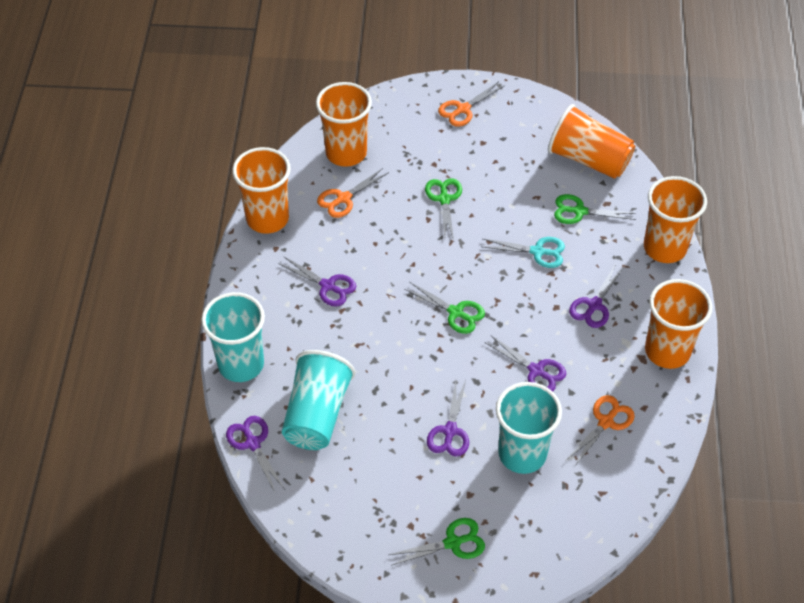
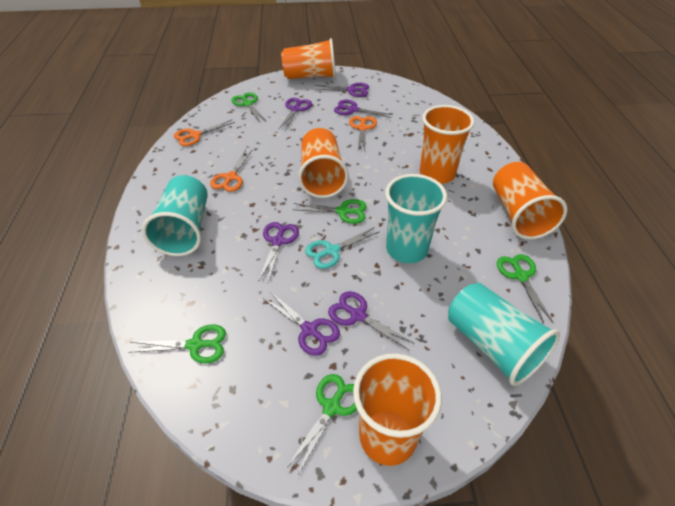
green scissors: [389,518,485,565] [404,282,485,334] [425,178,462,240] [554,194,636,224] = 4 -> [128,324,226,364] [232,92,267,122] [286,374,357,476] [292,199,367,224] [497,254,554,323] = 5
purple scissors: [226,416,285,492] [278,257,356,306] [427,380,469,457] [485,335,566,392] [569,264,625,328] = 5 -> [258,222,299,282] [263,293,340,356] [279,98,312,131] [315,83,369,97] [328,291,415,350] [334,100,393,118] = 6

